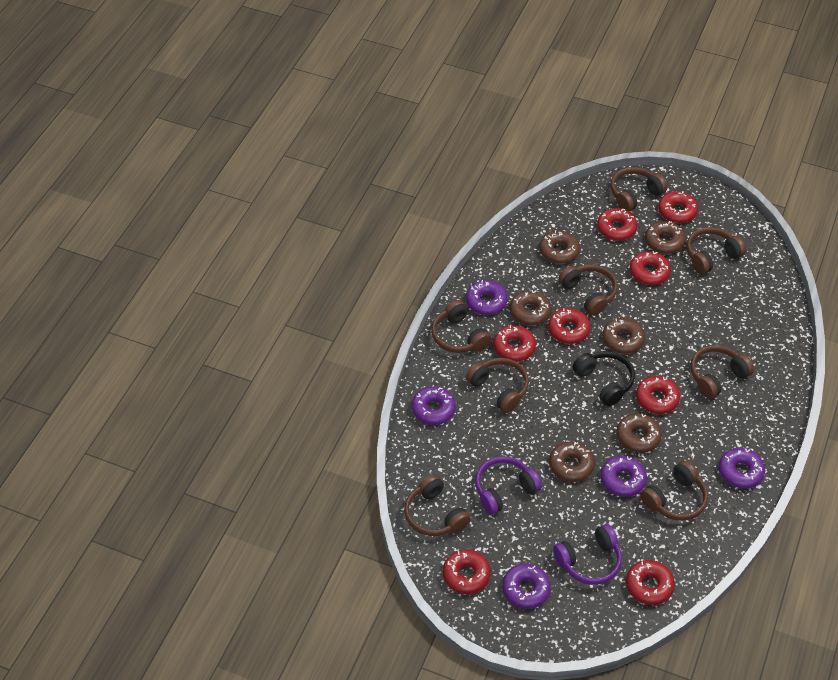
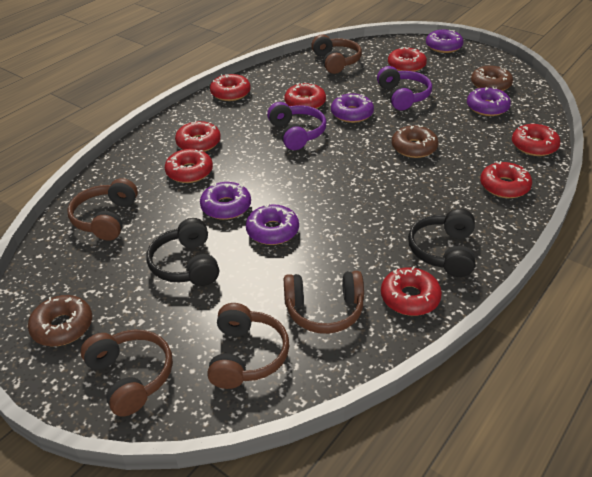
black headphones: [572,351,635,406] = 1 -> [146,218,219,286] [408,209,476,277] = 2
brown donut: [510,290,552,325] [540,230,580,264] [549,442,595,482] [602,318,645,354] [617,413,662,453] [645,221,686,254] = 6 -> [28,295,92,346] [392,125,438,158] [471,66,513,91] = 3
brown headphones: [404,474,471,536] [431,300,491,353] [466,358,529,413] [558,264,618,316] [611,167,668,212] [640,460,708,521] [687,227,746,274] [690,345,754,399] = 8 -> [67,178,138,241] [81,330,173,417] [207,303,289,389] [284,271,364,334] [311,34,362,74] = 5

